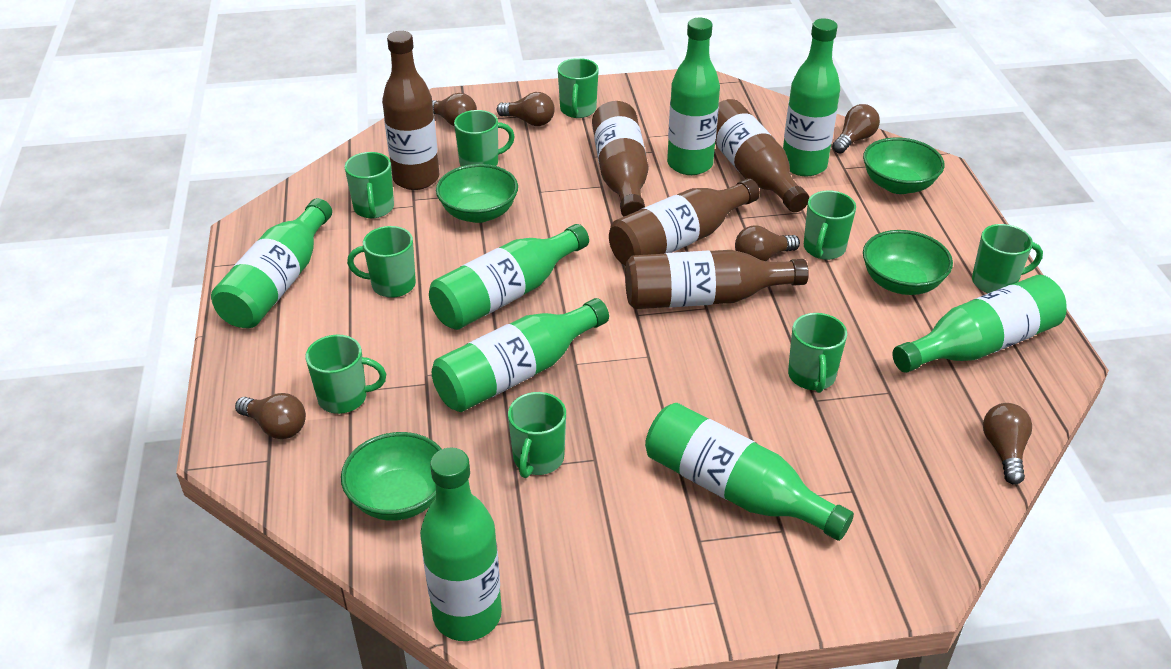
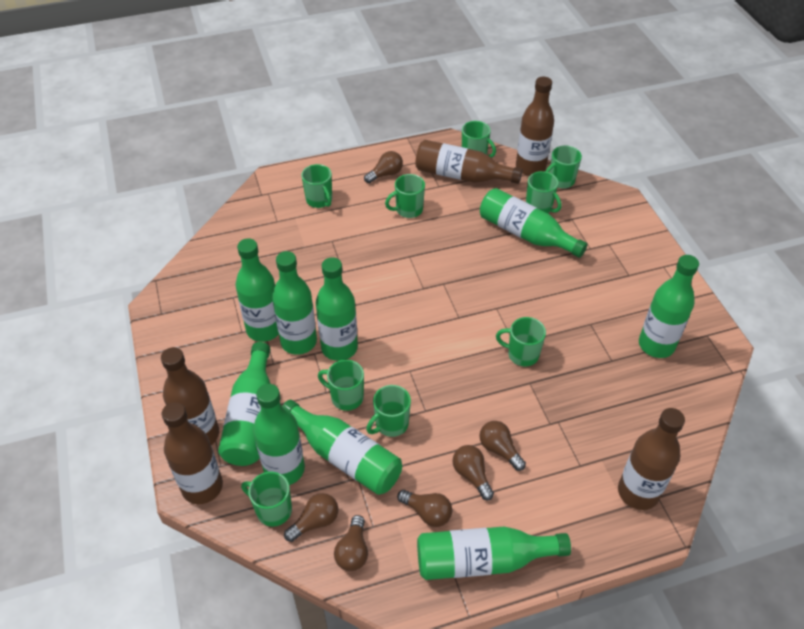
green bottle: [211,198,332,328] [420,448,502,641] [429,224,589,330] [432,298,609,412] [645,403,854,541] [667,18,720,175] [783,19,840,176] [892,275,1067,373] = 8 -> [218,342,270,466] [236,238,279,342] [253,384,305,485] [272,251,317,355] [282,400,402,495] [316,257,358,361] [417,527,571,580] [480,188,588,258] [639,255,699,358] = 9
green bowl: [341,432,441,521] [436,164,518,223] [863,138,944,194] [863,230,953,295] = 4 -> none = 0

